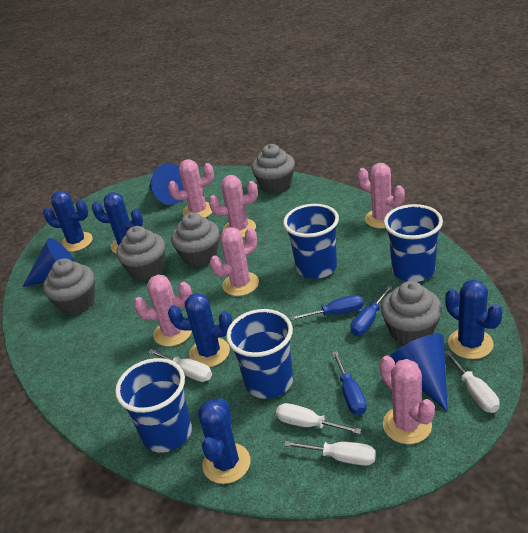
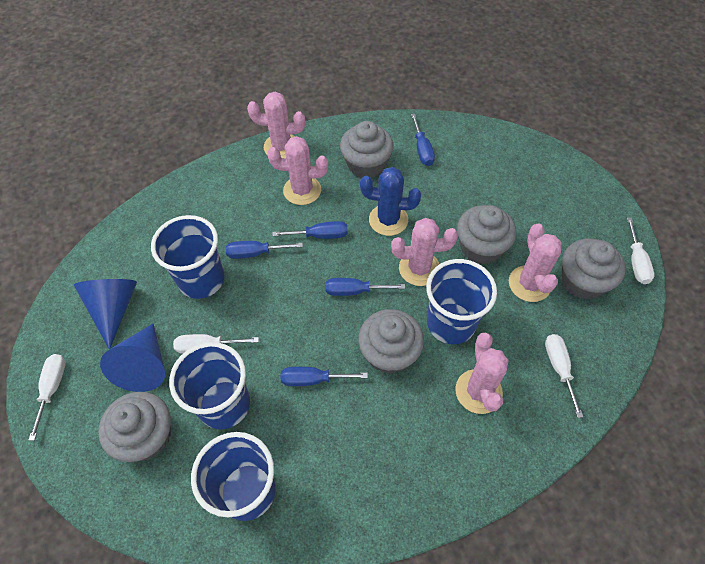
blue cactus: [43,191,93,252] [92,192,143,253] [168,293,233,367] [198,398,250,484] [445,279,503,359] = 5 -> [360,167,421,236] = 1
blue cone: [23,238,75,287] [149,163,184,205] [390,334,448,412] = 3 -> [74,279,137,349] [100,324,165,392] = 2
blue screwdriver: [290,295,364,321] [332,351,367,415] [350,286,392,336] = 3 -> [225,241,303,259] [272,221,348,239] [281,367,368,386] [325,278,405,296] [411,114,435,166] = 5
pink cactus: [134,275,192,347] [168,159,214,218] [209,175,258,238] [210,227,259,296] [358,163,405,229] [380,355,435,444] = 6 -> [247,92,305,159] [267,136,328,205] [391,218,458,286] [455,333,509,414] [509,224,562,302] = 5

